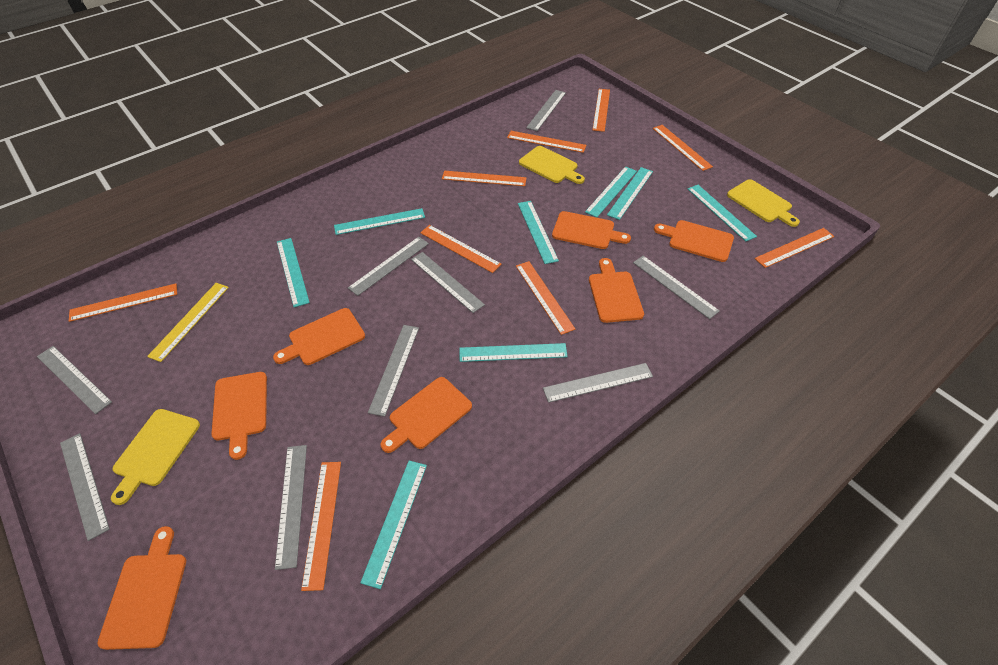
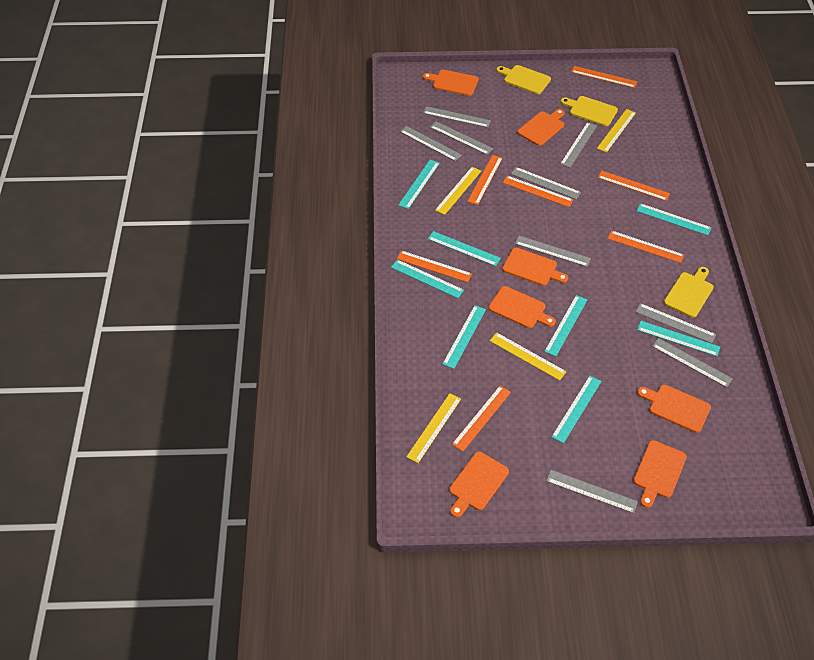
orange ruler: [69,284,177,322] [301,462,341,591] [420,225,502,273] [442,171,526,186] [507,131,586,153] [516,261,575,335] [593,89,610,132] [653,125,713,171] [755,228,834,268] = 9 -> [397,250,472,282] [452,386,511,451] [467,155,503,205] [503,175,573,207] [571,66,637,88] [598,171,670,201] [608,230,684,263] = 7
yellow ruler: [147,283,229,362] = 1 -> [406,393,461,463] [435,167,481,215] [490,332,567,381] [597,109,636,153] = 4

